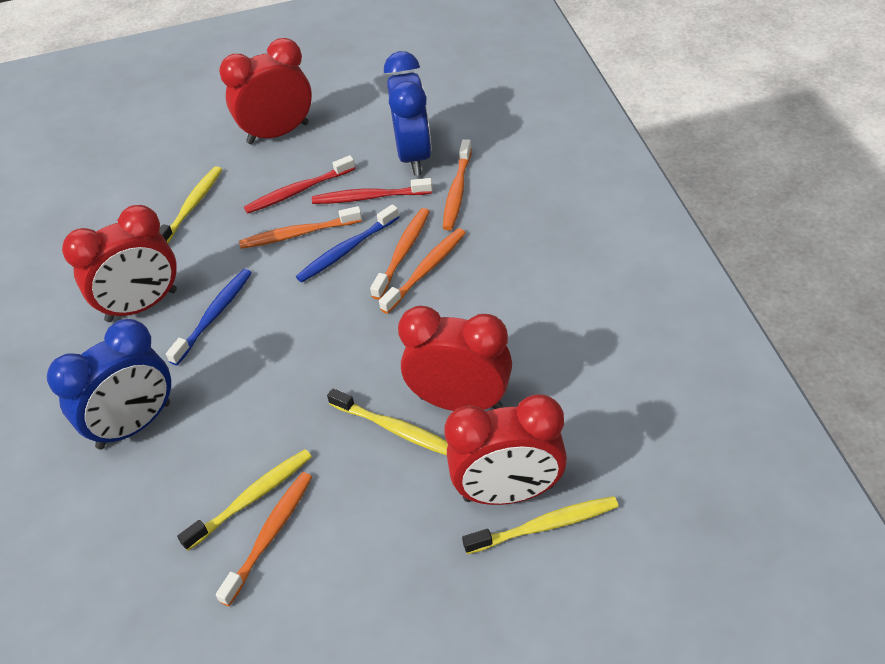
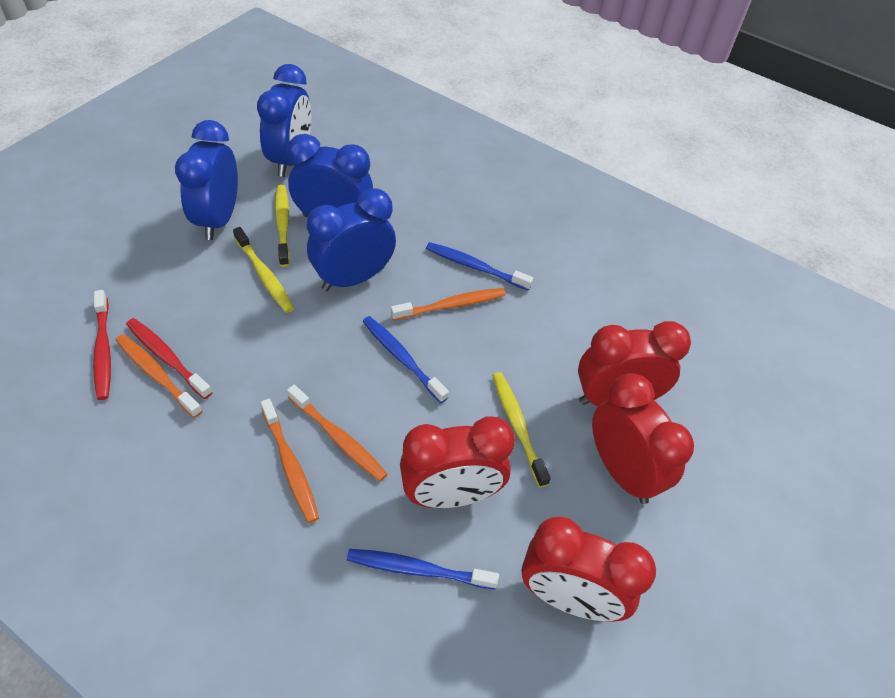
blue clock: [47,319,171,449] [384,51,432,176] = 2 -> [175,120,238,240] [257,64,311,177] [287,134,373,217] [307,188,396,291] = 4
blue toothbrush: [166,269,252,366] [296,204,399,282] = 2 -> [347,549,499,590] [363,316,449,403] [426,242,533,290] = 3
orange toothbrush: [216,472,312,606] [239,206,362,249] [370,208,430,300] [379,228,466,314] [443,139,472,230] = 5 -> [116,334,202,418] [261,399,319,523] [287,385,387,481] [391,288,506,321] = 4
yellow toothbrush: [159,166,222,243] [177,449,312,551] [327,388,448,456] [462,496,619,554] = 4 -> [233,227,294,313] [275,185,290,267] [492,372,551,487] = 3

